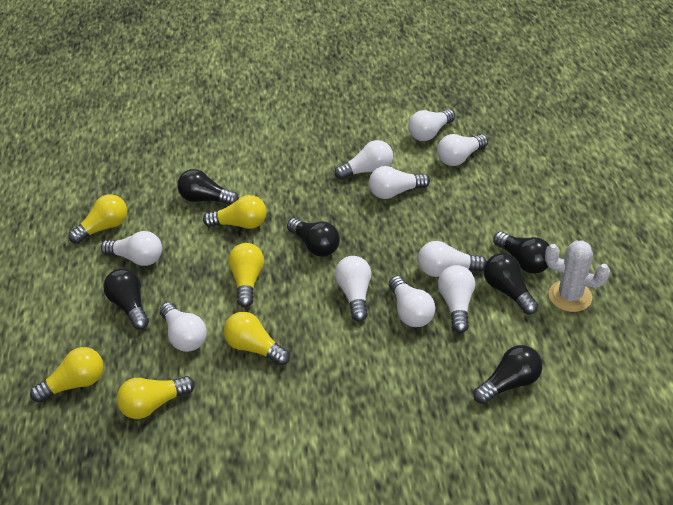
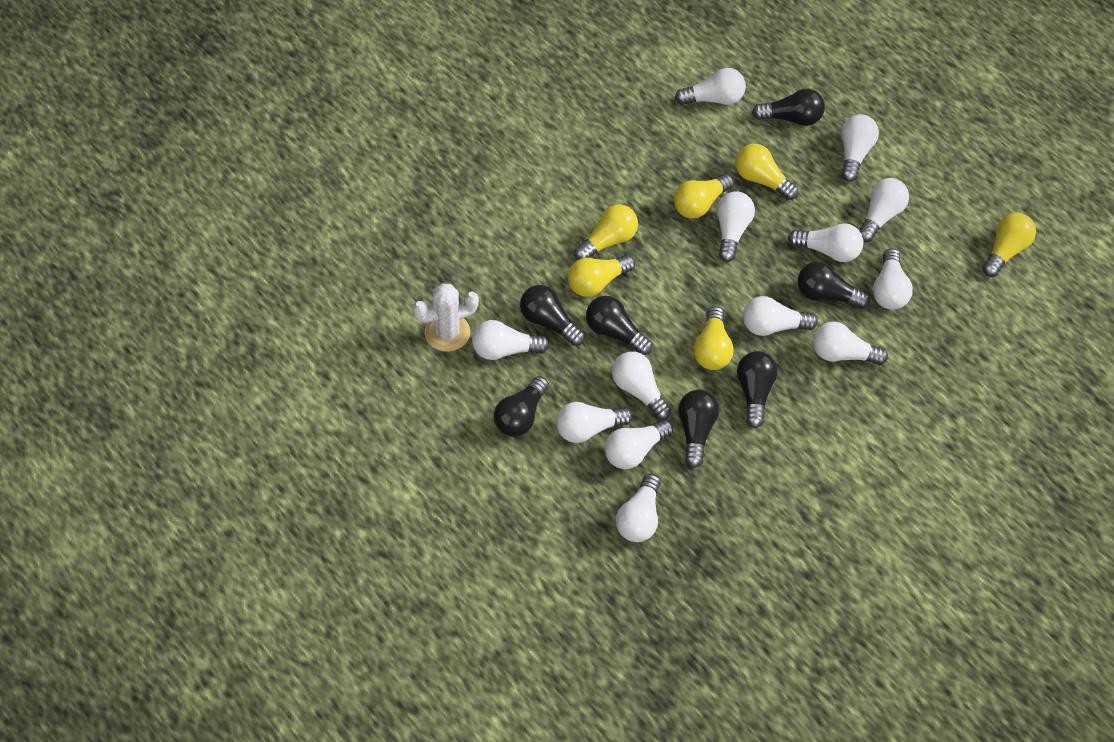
black light bulb: [103,269,149,330] [177,169,239,205] [287,218,340,257] [473,345,542,404] [484,253,538,315] [493,231,549,273] = 6 -> [494,376,549,437] [520,285,585,346] [586,296,653,355] [678,390,719,468] [737,351,778,428] [752,89,825,126] [798,262,870,309] = 7
white light bulb: [101,231,162,266] [160,302,207,352] [335,140,393,180] [335,256,371,322] [369,166,430,199] [389,276,435,327] [408,109,455,141] [418,241,487,277] [437,134,488,166] [438,265,475,333] = 10 -> [472,320,549,360] [556,402,633,443] [605,419,673,469] [612,351,671,420] [616,474,661,542] [675,68,746,105] [716,191,755,262] [743,296,818,336] [788,223,864,262] [813,322,888,365] [841,114,879,182] [859,178,909,242] [873,248,913,310] = 13

